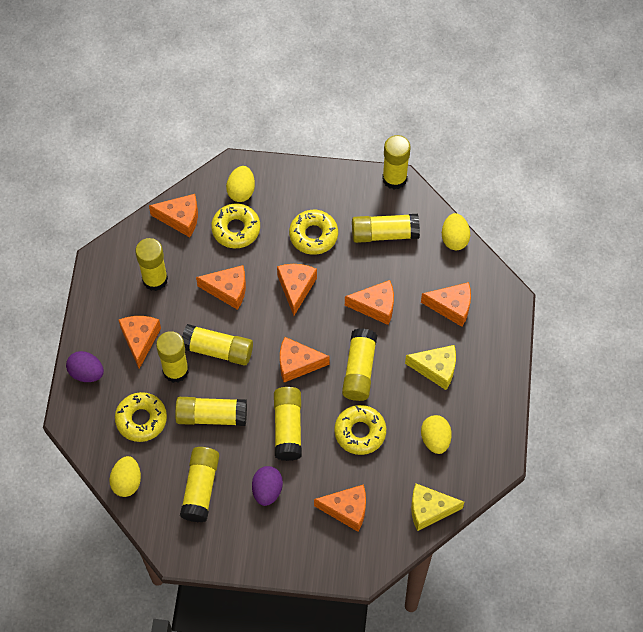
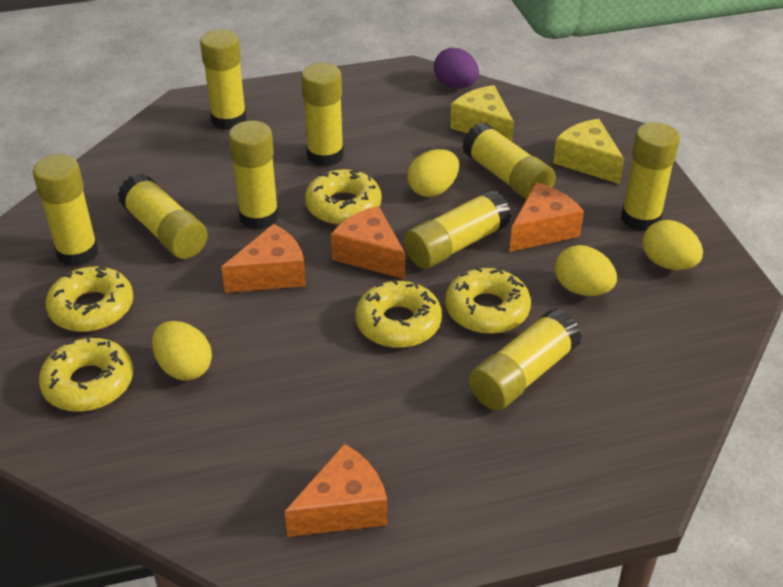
orange cheese: [118,316,161,369] [149,194,198,237] [196,265,246,310] [277,264,317,316] [280,337,330,382] [314,484,366,532] [345,280,394,325] [421,282,471,327] = 8 -> [221,224,306,293] [285,444,387,537] [331,206,405,279] [509,182,584,252] = 4
purple egg: [66,351,104,382] [252,466,283,506] = 2 -> [434,48,479,88] = 1
yellow donut: [115,392,167,442] [211,203,260,248] [289,210,338,255] [334,405,386,455] = 4 -> [39,336,133,412] [46,266,133,332] [305,169,382,225] [355,279,442,348] [445,267,531,334] = 5

